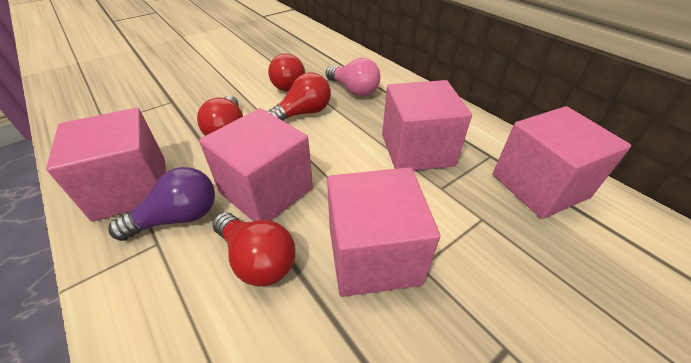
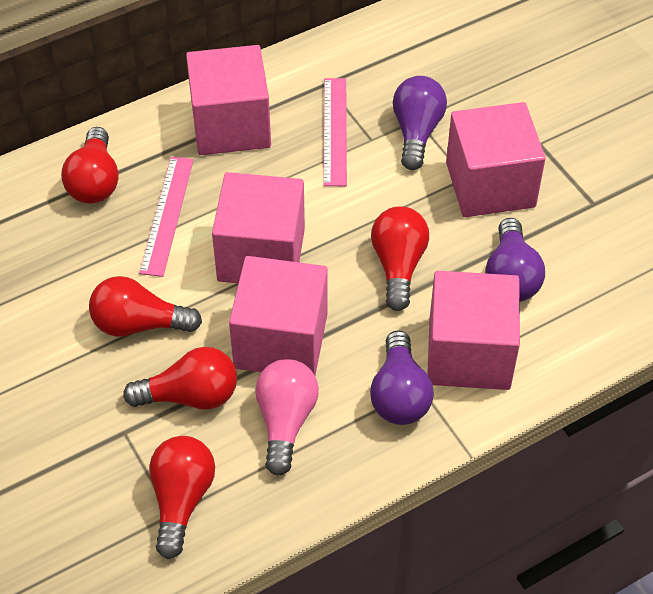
pink ruler: none = 0 -> [139,157,194,277] [323,78,347,186] = 2
purple light bulb: [108,167,215,241] = 1 -> [370,330,434,425] [393,76,447,170] [485,218,545,302] = 3
red light bulb: [197,96,243,136] [212,212,296,287] [267,72,331,121] [268,53,305,92] = 4 -> [61,127,119,204] [89,276,202,337] [123,347,237,410] [149,436,215,559] [371,206,429,311] = 5

